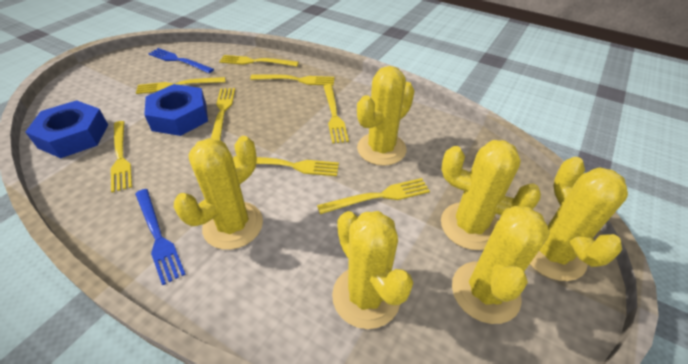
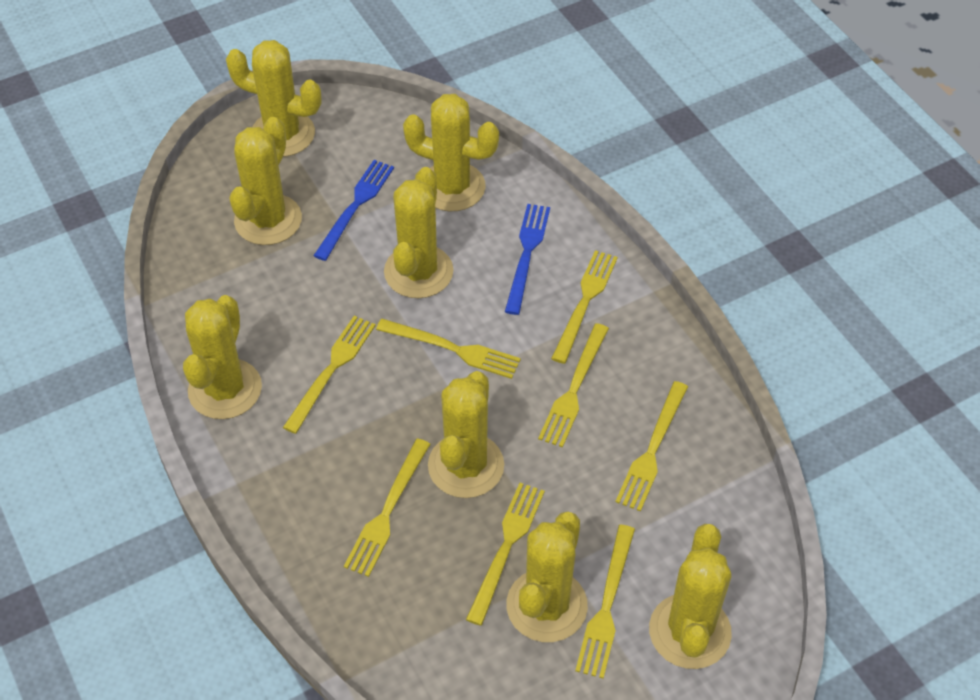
blue nut: [25,100,108,158] [144,84,208,136] = 2 -> none = 0
yellow cactus: [174,136,263,250] [332,211,413,329] [357,66,415,166] [441,140,541,250] [452,206,550,324] [530,157,628,281] = 6 -> [183,295,262,419] [226,40,321,157] [229,117,302,245] [384,167,454,298] [403,94,499,211] [428,371,504,498] [506,512,588,642] [649,524,732,669] = 8

